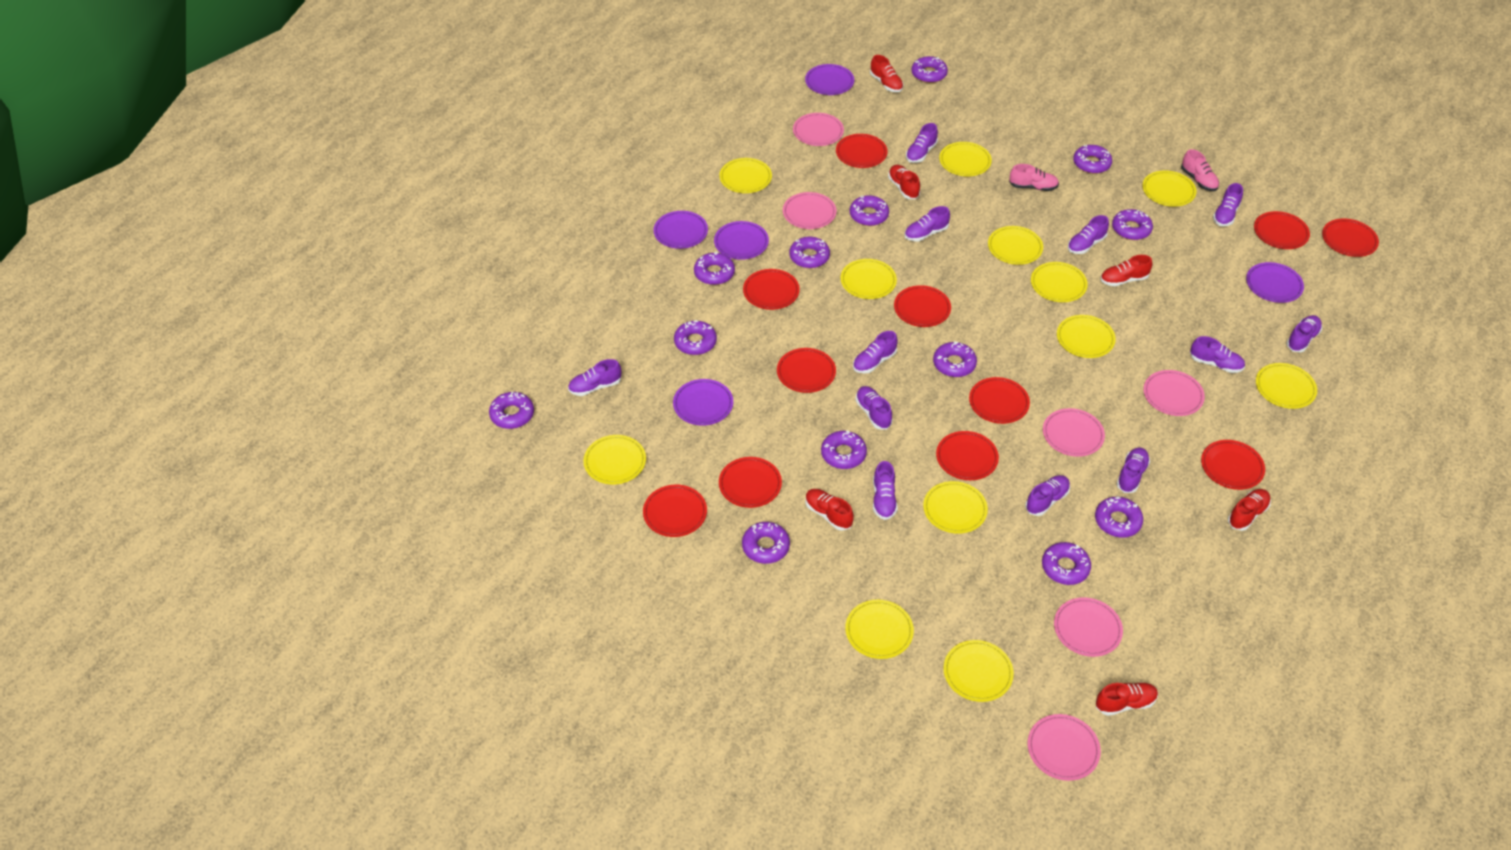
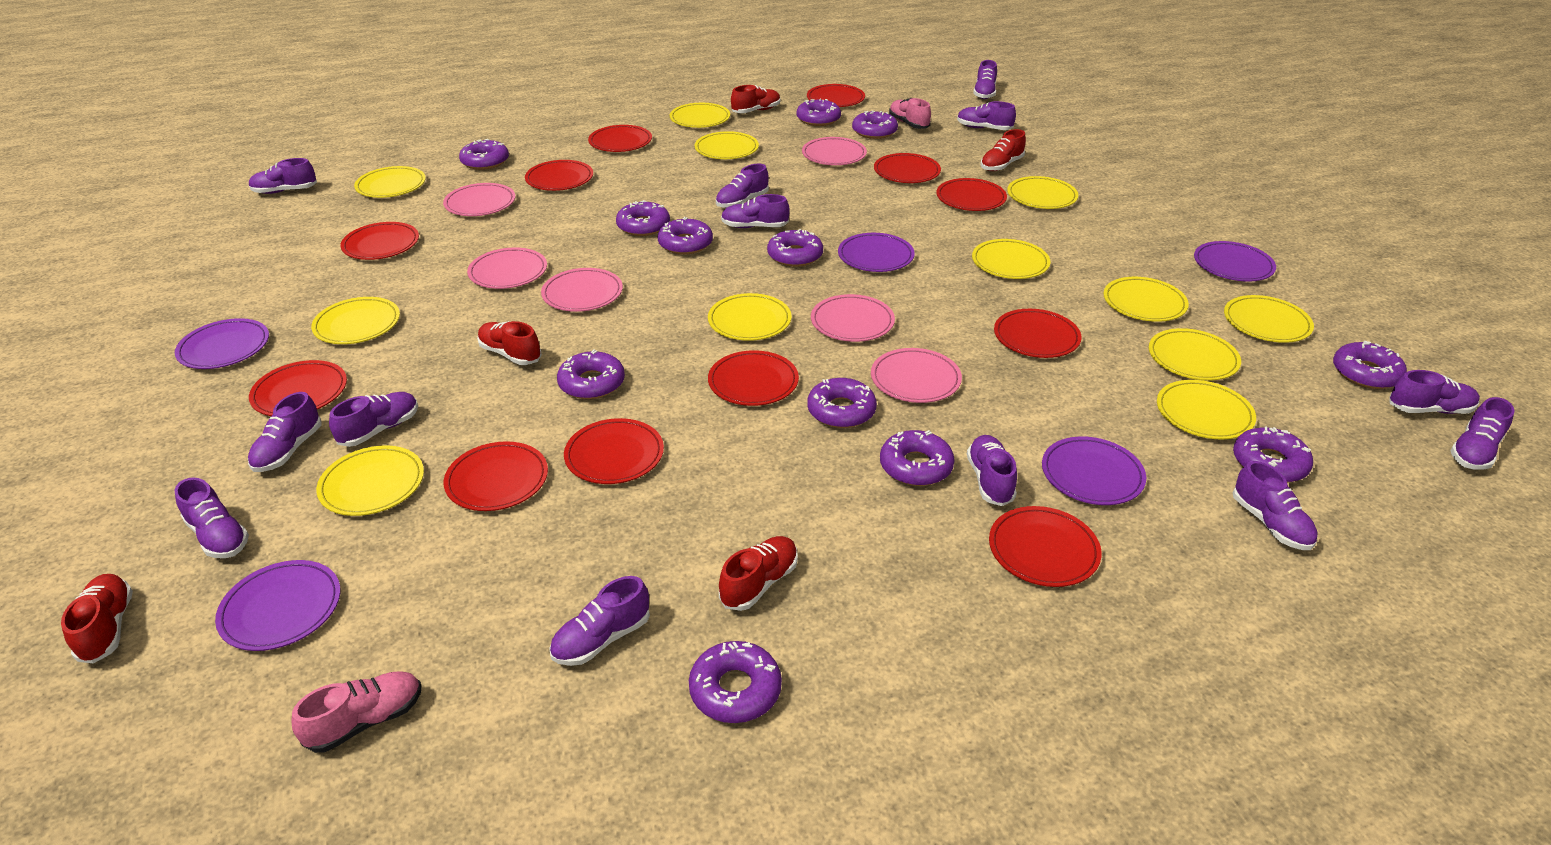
purple donut: [489,392,534,429] [674,320,717,355] [694,252,735,285] [742,522,790,564] [790,237,830,268] [821,430,867,469] [850,195,889,226] [912,56,948,83] [933,341,977,377] [1042,542,1091,585] [1073,145,1112,174] [1095,497,1143,538] [1112,209,1153,240] = 13 -> [459,139,509,170] [557,350,625,399] [616,200,670,236] [658,217,713,255] [689,641,782,723] [767,229,823,267] [796,99,841,126] [807,378,877,428] [852,110,898,139] [880,430,955,486] [1233,426,1313,483] [1333,341,1407,389] = 12
purple shoe: [568,359,622,396] [853,331,898,373] [855,386,892,429] [873,461,898,520] [904,206,950,242] [906,123,938,163] [1025,475,1070,516] [1068,215,1109,254] [1117,448,1150,493] [1190,336,1245,373] [1213,183,1243,226] [1286,315,1322,352] = 12 -> [175,477,249,558] [248,392,322,472] [249,158,317,194] [329,392,418,447] [549,576,650,666] [716,163,769,208] [721,194,790,228] [957,101,1016,130] [967,435,1017,506] [973,60,997,99] [1233,461,1318,550] [1389,370,1480,414] [1450,397,1515,470] = 13
red plate: [643,485,707,537] [719,457,782,508] [743,269,800,310] [777,348,836,393] [836,134,888,168] [894,285,951,327] [936,431,999,480] [969,377,1030,424] [1201,440,1265,490] [1254,211,1310,249] [1322,218,1379,257] = 11 -> [249,360,347,416] [340,222,419,260] [444,441,548,511] [525,160,593,191] [564,418,664,484] [588,125,652,152] [708,350,799,406] [807,84,865,107] [874,153,941,183] [936,178,1007,211] [989,506,1102,587] [994,309,1081,358] = 12
red shoe: [805,489,854,531] [870,55,903,92] [888,165,920,199] [1096,682,1158,716] [1101,255,1152,286] [1228,489,1271,531] = 6 -> [61,574,133,663] [477,321,542,365] [719,536,798,611] [731,85,781,113] [980,129,1026,171] = 5

